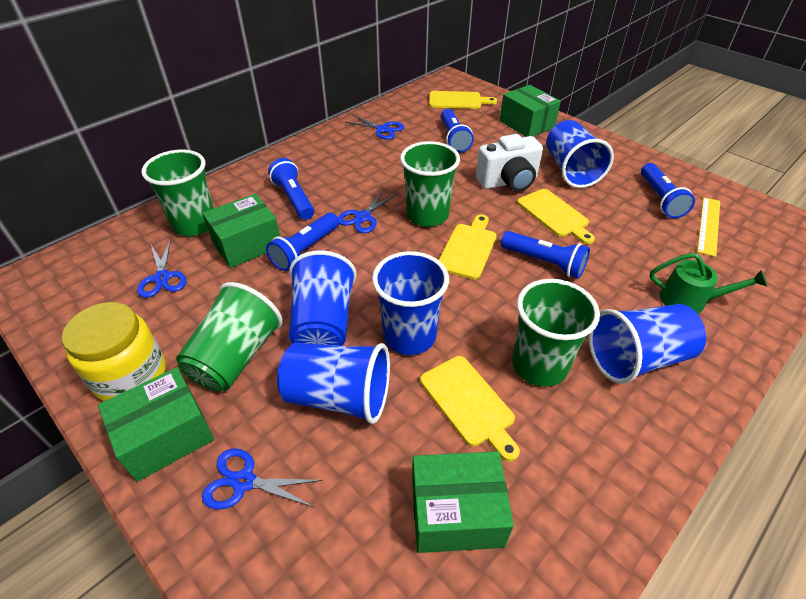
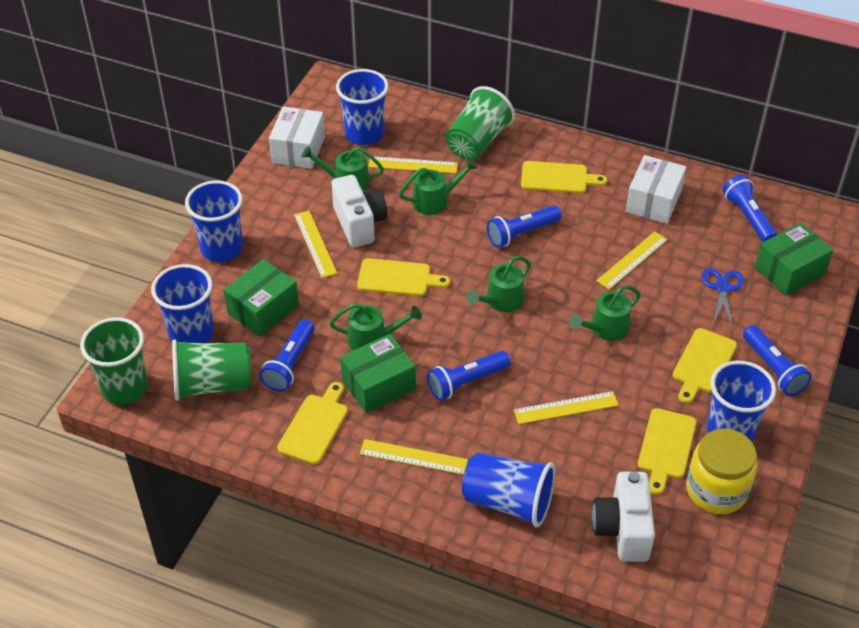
blue scissors: [137,239,186,298] [202,448,323,510] [338,188,398,233] [345,115,404,140] = 4 -> [702,268,744,327] = 1
green box: [98,367,214,482] [202,194,280,268] [412,451,514,553] [500,85,561,137] = 4 -> [223,259,299,337] [340,334,416,413] [755,223,833,296] = 3
green cup: [141,150,214,236] [176,282,283,392] [400,141,460,227] [512,279,600,387] = 4 -> [80,317,148,405] [172,339,251,401] [446,86,515,160] = 3
green watering can: [650,253,767,314] = 1 -> [301,146,384,192] [329,303,422,350] [399,158,478,215] [466,256,531,312] [569,285,641,341] = 5
white box: none = 0 -> [269,106,325,169] [626,155,686,224] = 2
white camera: [476,134,543,192] = 1 -> [332,175,388,247] [592,472,655,562] = 2
yellow cutting board: [420,356,520,462] [429,91,497,109] [439,215,497,280] [517,189,595,244] = 4 -> [277,382,348,465] [357,258,450,296] [521,161,607,193] [638,408,696,495] [673,328,737,404] = 5
yellow ruler: [697,197,720,257] = 1 -> [294,211,337,278] [360,439,468,475] [368,157,458,173] [514,391,619,424] [596,231,668,290] = 5

